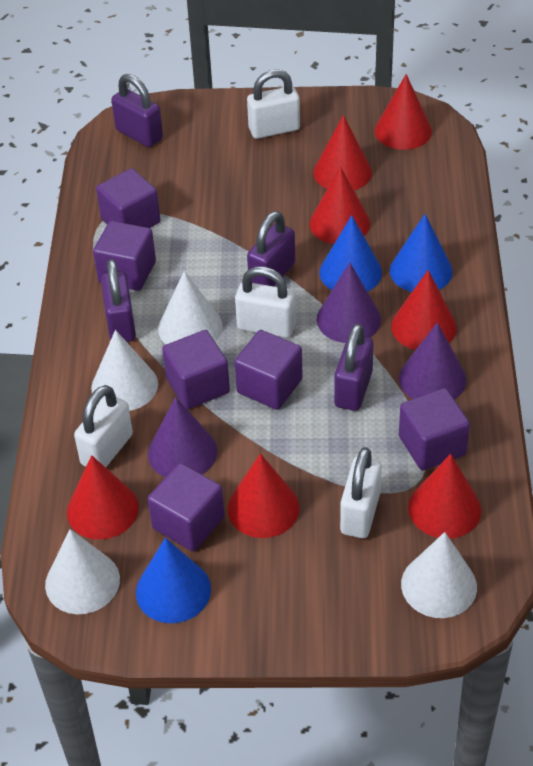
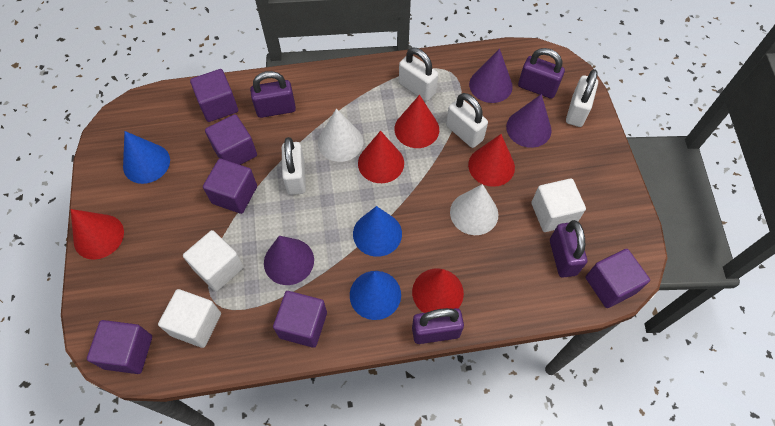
red cone: [67,455,139,539] [227,453,300,538] [310,166,370,244] [313,115,372,190] [375,74,432,150] [391,270,457,350] [408,454,481,539] = 7 -> [71,209,124,260] [358,131,404,183] [394,95,439,148] [412,269,464,313] [468,134,515,187] = 5
white cone: [45,529,120,614] [91,330,158,411] [158,271,223,344] [401,532,477,618] = 4 -> [318,109,363,162] [450,184,498,235] = 2
white cube: none = 0 -> [158,289,221,348] [183,230,244,292] [531,178,586,232] = 3

